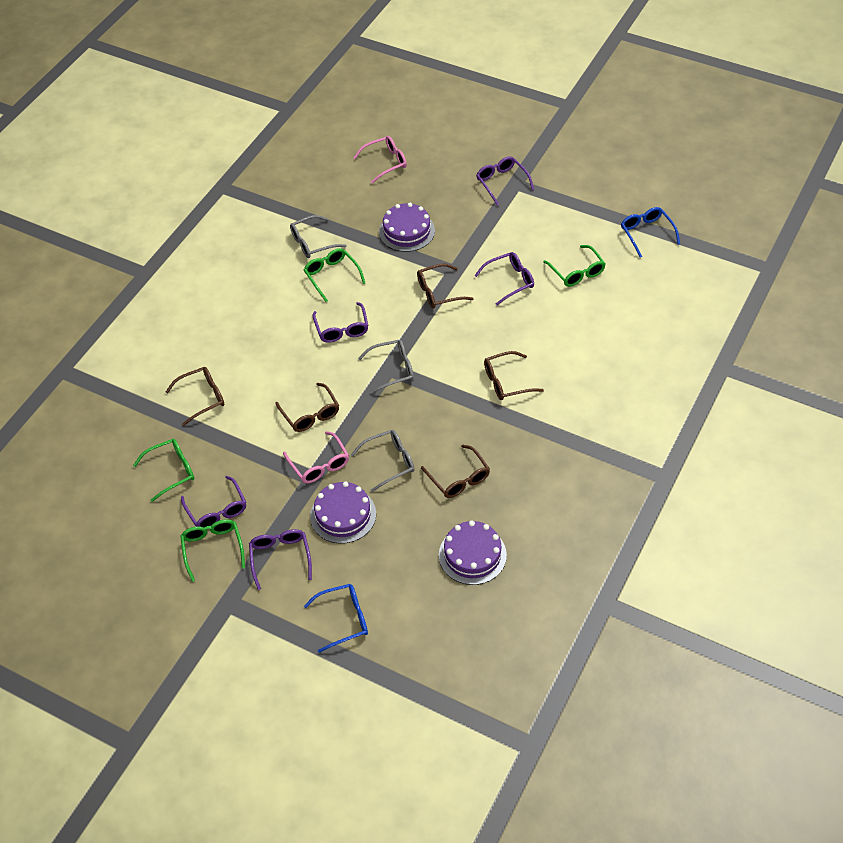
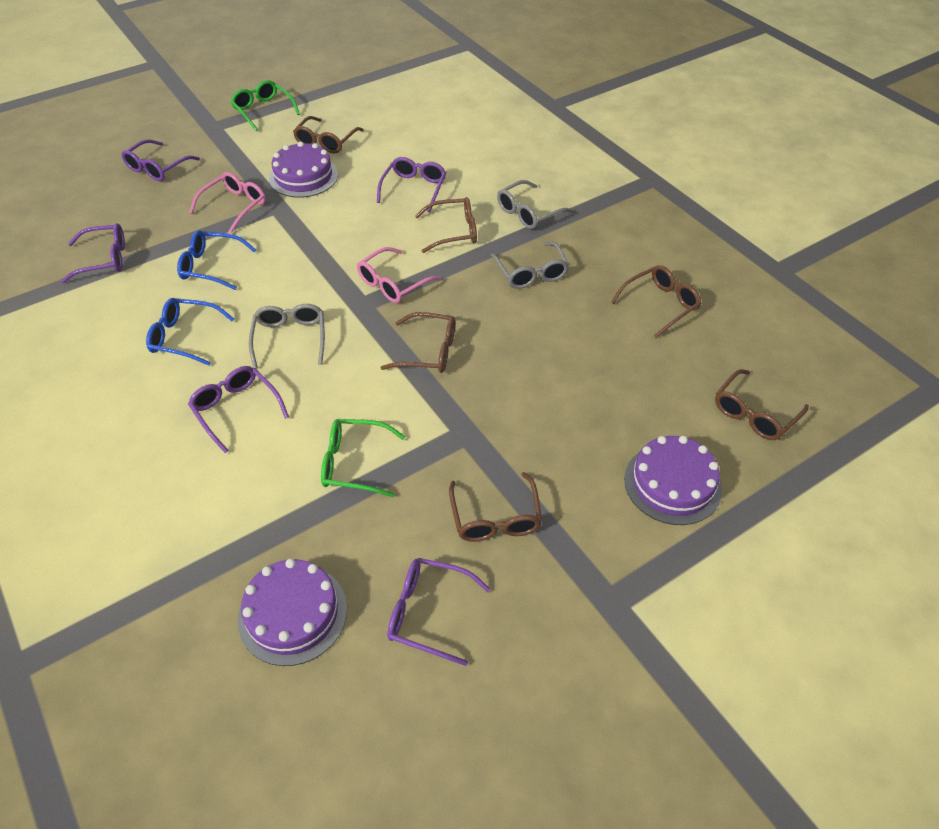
brown glasses: [166,367,224,426] [275,383,339,432] [417,263,474,308] [421,445,490,498] [484,351,544,400] = 5 -> [293,116,364,154] [381,312,455,373] [415,197,477,253] [449,472,542,542] [611,265,702,338] [715,369,809,440] = 6
green glasses: [133,439,194,502] [180,519,245,582] [304,248,365,302] [543,245,606,287] = 4 -> [230,80,300,132] [321,419,405,497] = 2

